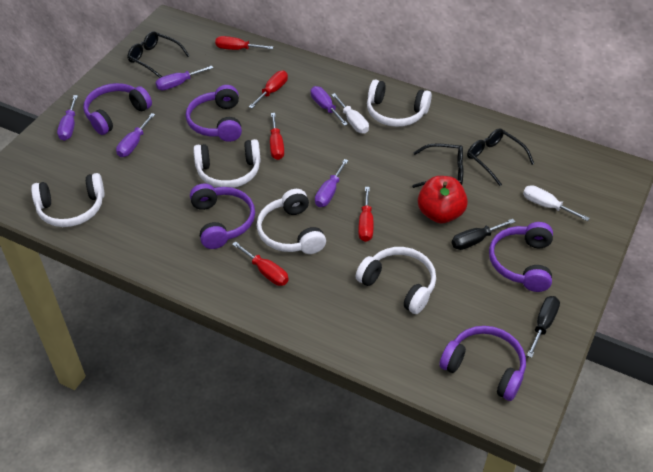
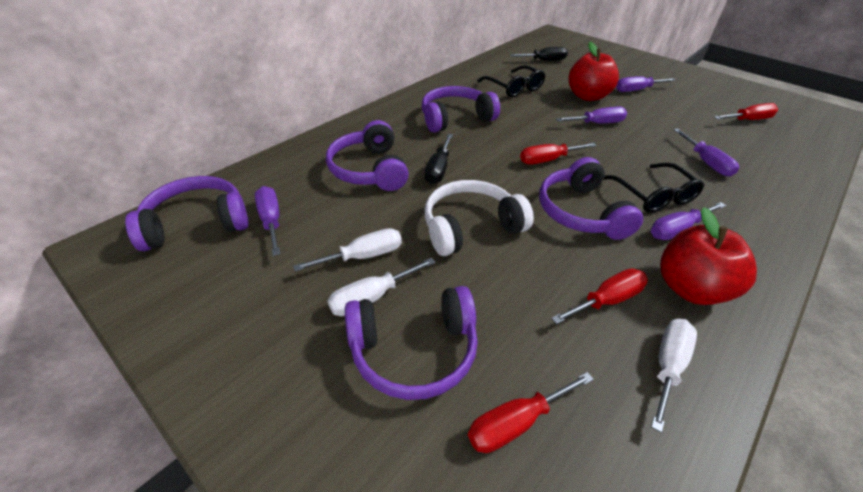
black glasses: [127,31,190,78] [412,143,463,188] [467,128,534,186] = 3 -> [477,65,546,97] [603,163,704,213] = 2
red apple: [418,176,468,224] = 1 -> [569,42,619,101] [660,207,757,305] = 2
red screwdriver: [215,36,273,50] [232,241,289,286] [249,71,288,109] [270,113,284,160] [358,187,374,242] = 5 -> [468,372,594,453] [520,143,597,164] [551,268,648,324] [714,103,778,120] = 4
white headphones: [31,173,105,227] [193,139,261,188] [256,189,326,254] [356,247,436,314] [367,80,432,127] = 5 -> [425,180,534,256] = 1
white screwdriver: [331,93,369,134] [523,185,590,221] = 2 -> [293,228,402,272] [327,258,436,316] [651,319,697,433] = 3

